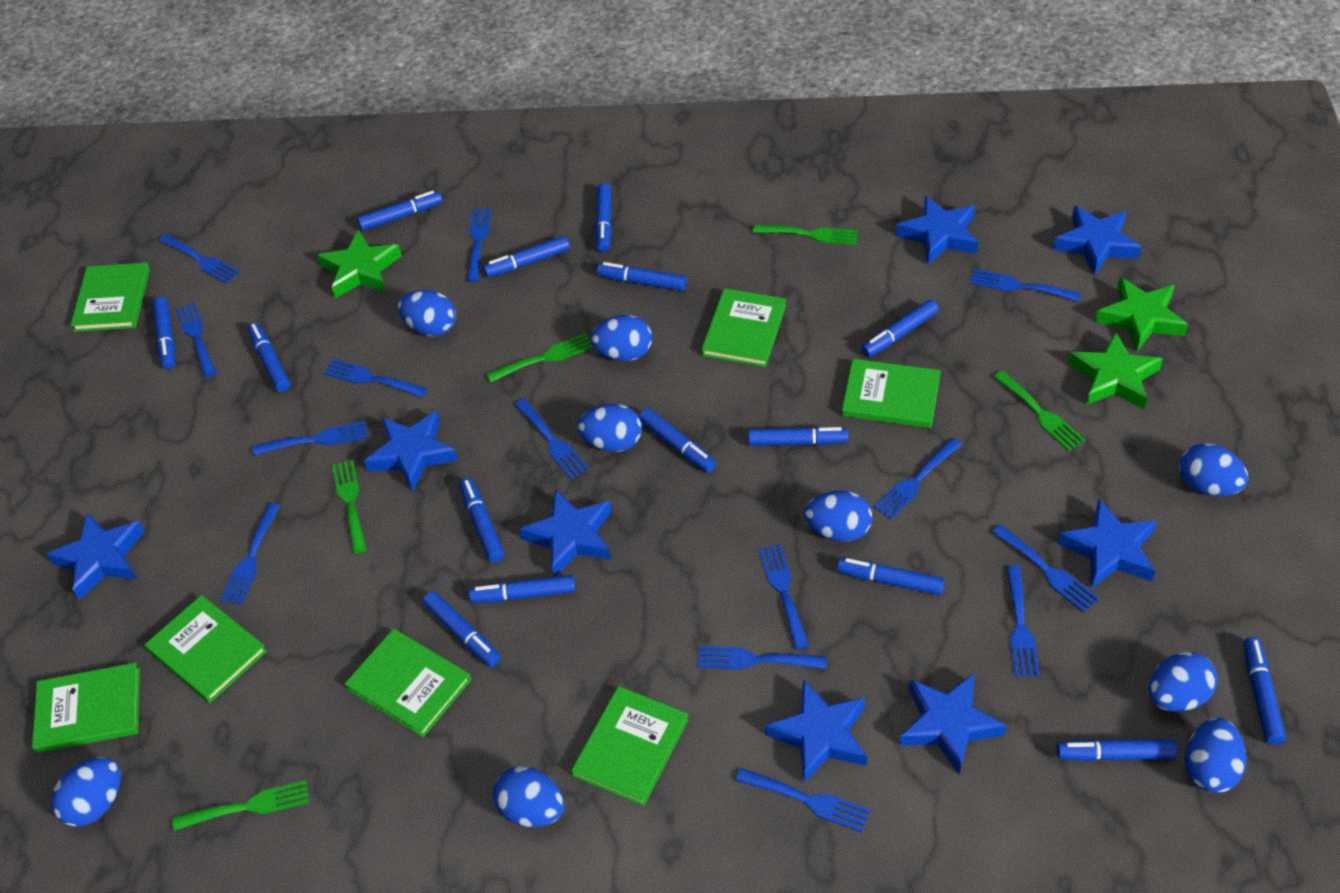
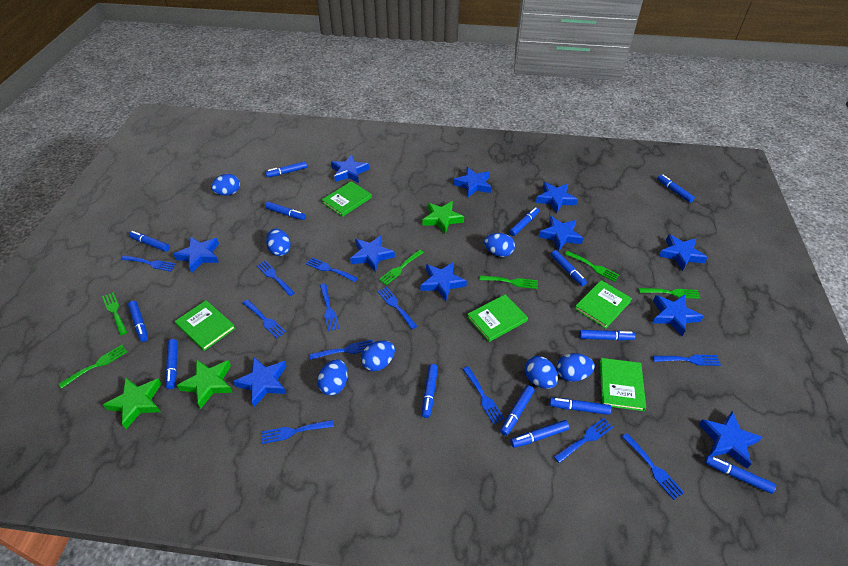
blue egg: [51,757,121,827] [398,290,456,336] [493,766,564,827] [577,404,642,452] [590,315,652,361] [804,491,872,542] [1149,652,1217,712] [1179,443,1249,496] [1185,718,1246,793] = 9 -> [211,174,240,196] [266,229,291,256] [317,359,347,395] [361,341,395,371] [484,233,515,257] [525,356,558,389] [556,353,595,382] = 7
blue fork: [159,234,240,284] [175,302,217,378] [220,503,281,605] [253,421,367,455] [323,359,427,398] [467,208,491,282] [514,398,589,479] [697,646,827,670] [735,768,870,832] [759,544,809,650] [873,438,962,520] [970,269,1081,302] [992,524,1099,613] [1006,565,1040,677] = 14 -> [121,255,176,272] [242,299,286,338] [256,260,295,296] [261,420,334,444] [306,257,358,282] [309,340,373,360] [320,284,339,331] [378,287,417,329] [463,366,505,425] [554,418,613,463] [622,433,684,500] [653,355,721,366] = 12
blue marker: [153,297,175,369] [248,323,291,392] [357,191,442,231] [422,591,501,667] [459,478,504,562] [469,575,576,603] [483,236,570,277] [595,183,612,252] [597,262,686,291] [639,408,716,472] [748,427,848,446] [837,558,945,595] [861,300,938,357] [1056,739,1178,761] [1243,637,1286,744] = 15 -> [128,301,148,342] [129,231,170,252] [165,339,178,389] [265,161,307,177] [265,202,306,220] [422,364,438,418] [500,385,534,436] [509,207,539,236] [510,420,569,448] [549,398,611,415] [551,250,587,286] [579,330,635,341] [657,175,695,203] [705,455,776,494] = 14
blue star: [46,513,145,600] [364,411,458,492] [519,489,612,577] [765,680,867,783] [896,196,978,265] [899,673,1007,775] [1053,206,1142,275] [1058,499,1157,589] = 8 -> [173,237,219,273] [233,357,286,407] [331,154,369,183] [350,235,395,272] [421,262,467,301] [453,167,491,197] [536,182,578,213] [539,216,583,251] [653,294,704,336] [659,234,708,271] [698,411,763,469] = 11
green book: [32,662,140,753] [71,262,150,332] [144,595,267,703] [344,629,471,737] [571,686,689,806] [701,288,786,367] [842,359,941,428] = 7 -> [175,300,236,351] [322,181,372,217] [467,294,528,342] [575,280,632,329] [600,358,646,411] = 5
green fork: [173,780,309,831] [332,460,367,554] [486,333,594,383] [753,225,858,245] [993,370,1085,451] = 5 -> [59,345,127,389] [102,292,127,335] [379,250,424,285] [480,275,538,289] [565,251,619,282] [638,288,700,299] = 6

